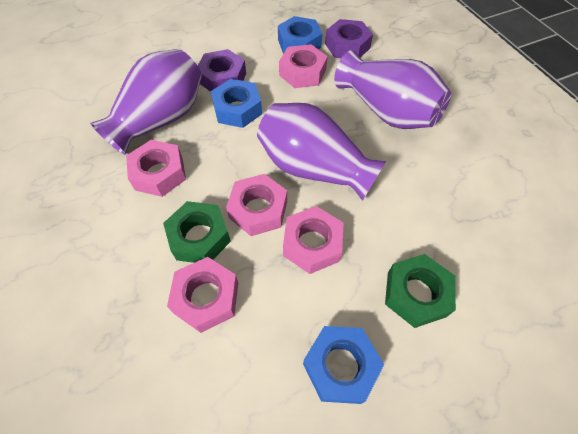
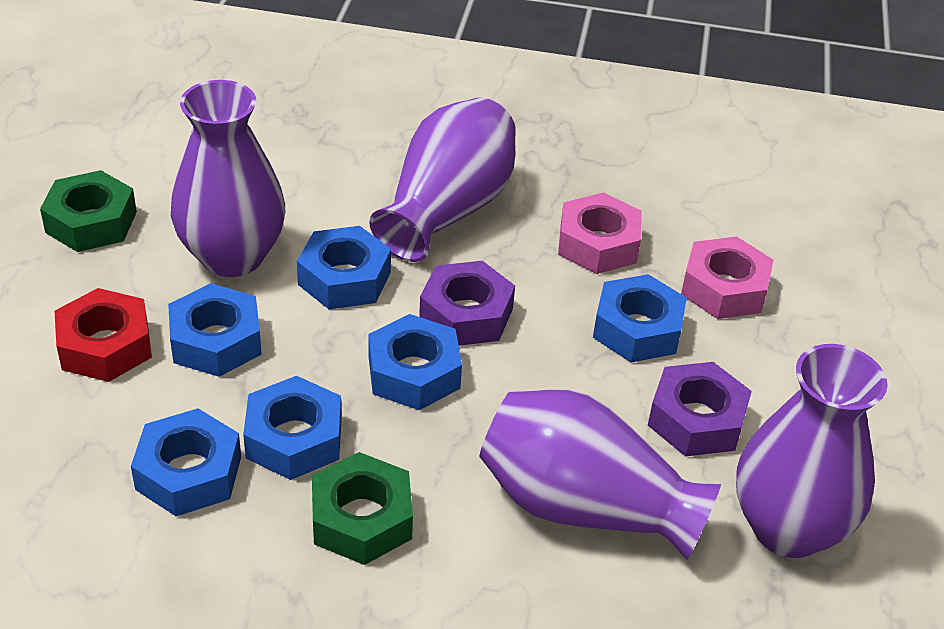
blue nut: [211,79,262,128] [278,16,322,54] [303,326,384,404] = 3 -> [131,409,241,516] [168,283,262,377] [243,376,342,480] [297,226,391,309] [369,314,462,410] [593,274,687,362] = 6
pink nut: [126,140,186,197] [167,257,238,333] [226,174,287,236] [279,44,328,88] [283,206,344,274] = 5 -> [558,193,642,274] [681,236,773,319] = 2
purple vase: [90,49,202,155] [257,103,386,201] [334,50,451,129] = 3 -> [171,80,285,277] [369,97,516,262] [480,389,721,560] [736,344,888,558] = 4
red nut: none = 0 -> [55,288,152,382] = 1

